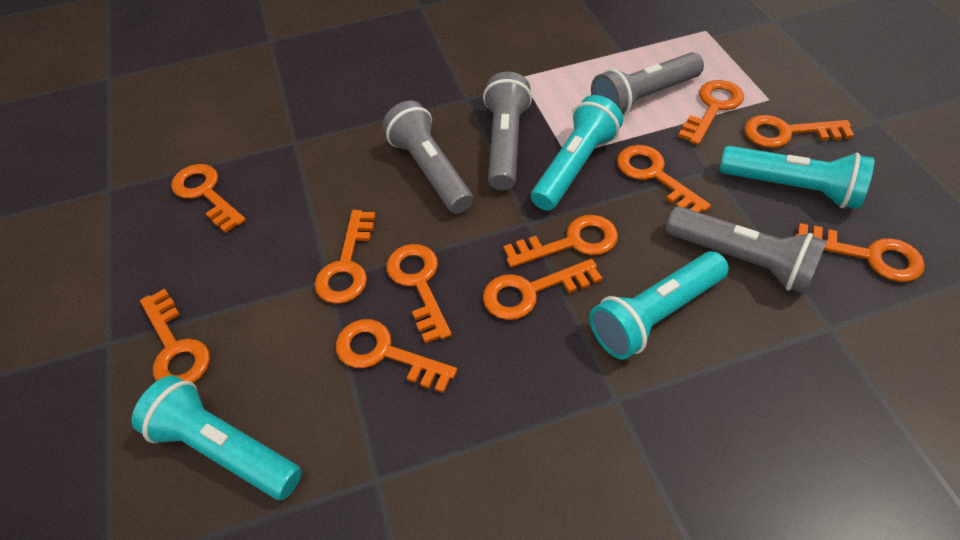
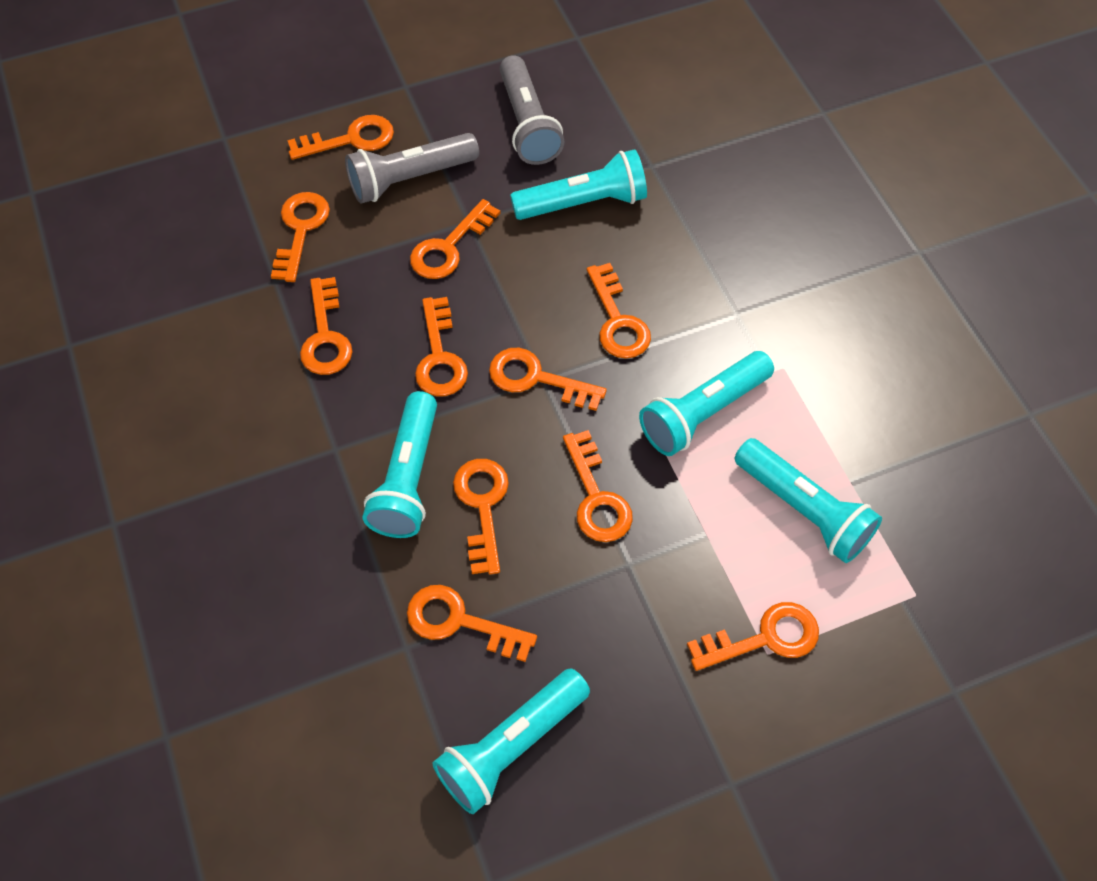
grey flashlight: [383,101,473,214] [483,72,532,190] [591,52,704,117] [666,206,827,294] = 4 -> [345,133,479,204] [499,55,565,165] = 2
turquoise flashlight: [131,375,302,500] [531,95,623,211] [589,251,729,360] [719,146,874,209] = 4 -> [363,391,437,538] [432,668,590,814] [510,149,647,220] [639,351,774,456] [734,438,882,563] = 5

